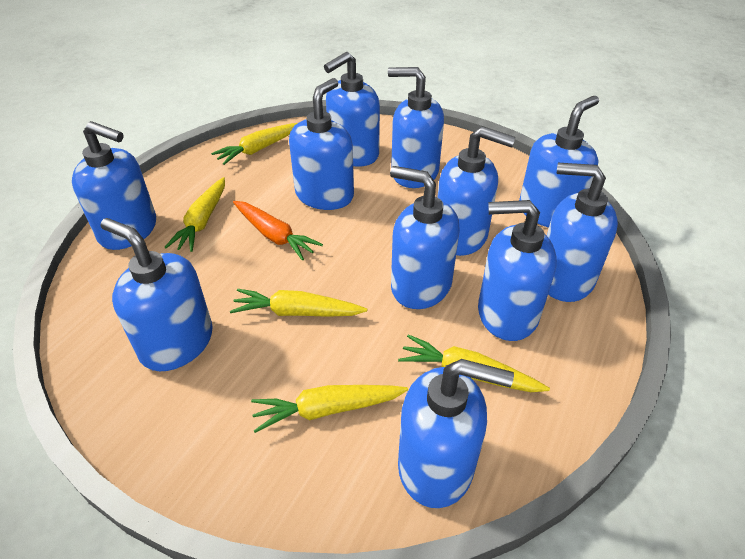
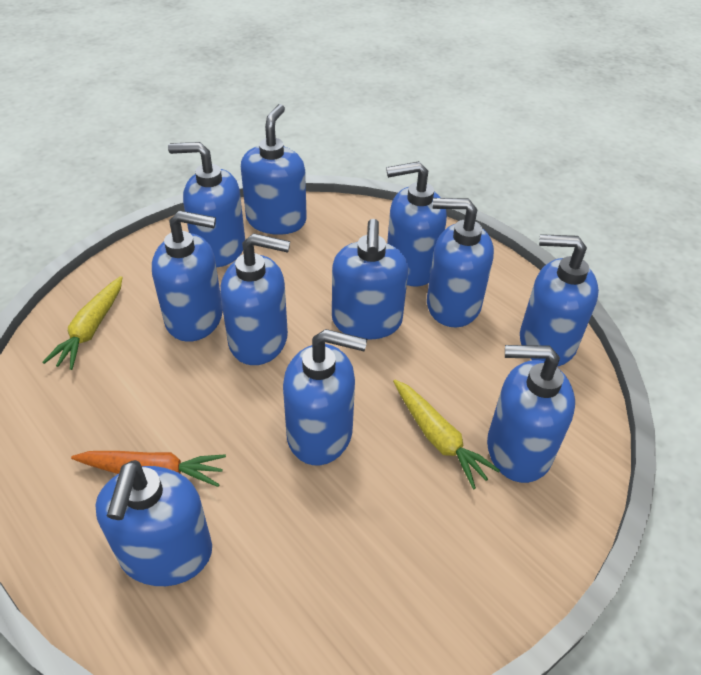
yellow carrot: [165,177,225,252] [211,123,297,165] [230,289,367,317] [251,385,408,433] [398,335,550,392] = 5 -> [42,276,122,370] [393,380,500,489] = 2

